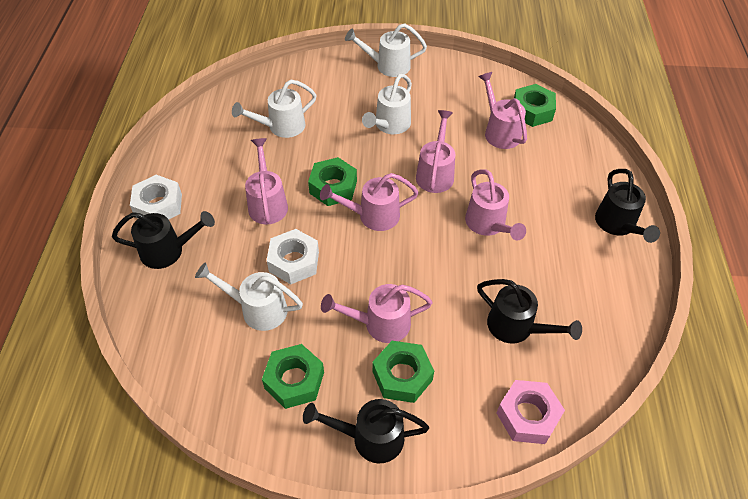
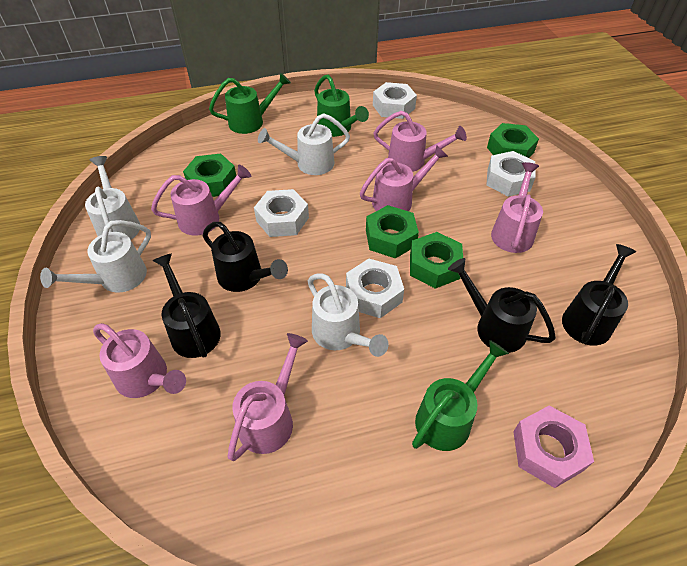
green watering can: none = 0 -> [209,72,291,134] [314,74,369,137] [412,340,509,451] = 3
white nut: [130,175,182,220] [267,229,319,284] = 2 -> [254,189,309,237] [346,258,404,318] [373,82,417,119] [487,151,536,197] = 4

